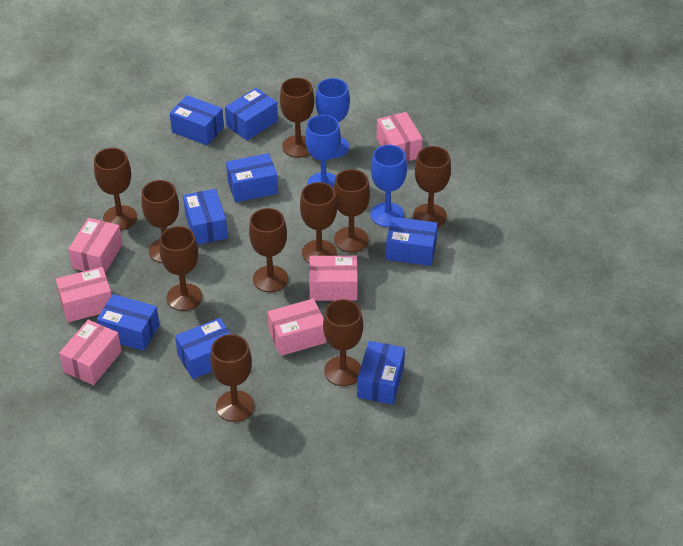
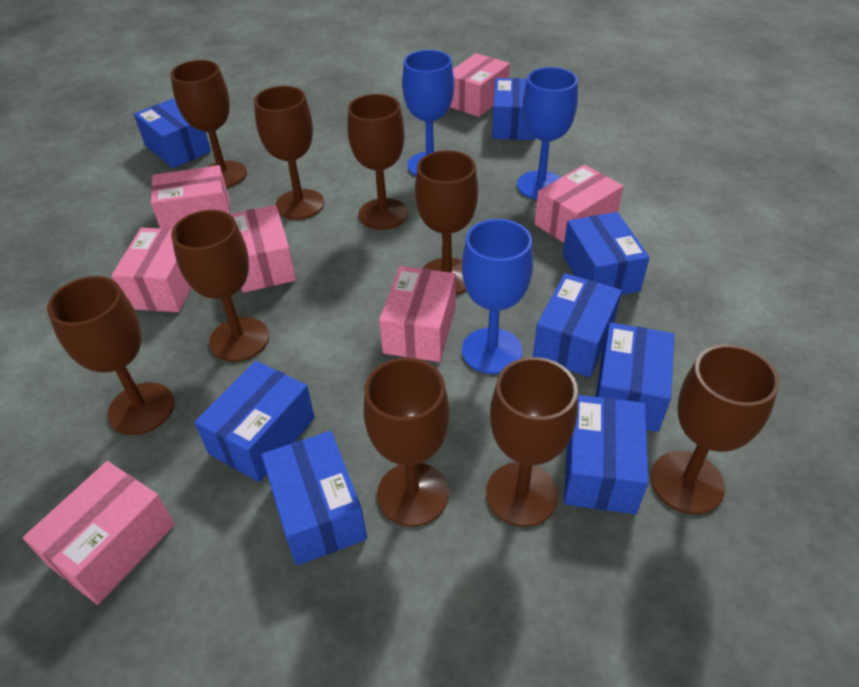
brown goblet: [94,148,137,230] [141,180,179,263] [159,226,203,311] [210,334,254,422] [249,208,288,292] [280,78,314,158] [300,182,337,263] [323,299,363,386] [334,169,370,252] [413,146,451,227] = 10 -> [47,276,174,435] [170,60,247,188] [171,210,269,362] [254,86,324,220] [347,94,408,230] [364,358,450,527] [415,150,478,295] [486,357,578,527] [651,344,779,514] = 9
pink box: [56,267,112,322] [59,320,122,385] [68,218,122,273] [268,299,326,356] [309,256,358,301] [377,112,423,162] = 6 -> [23,461,175,605] [111,228,191,312] [151,165,230,229] [230,205,296,293] [379,266,456,362] [450,53,510,117] [535,165,623,243] = 7

